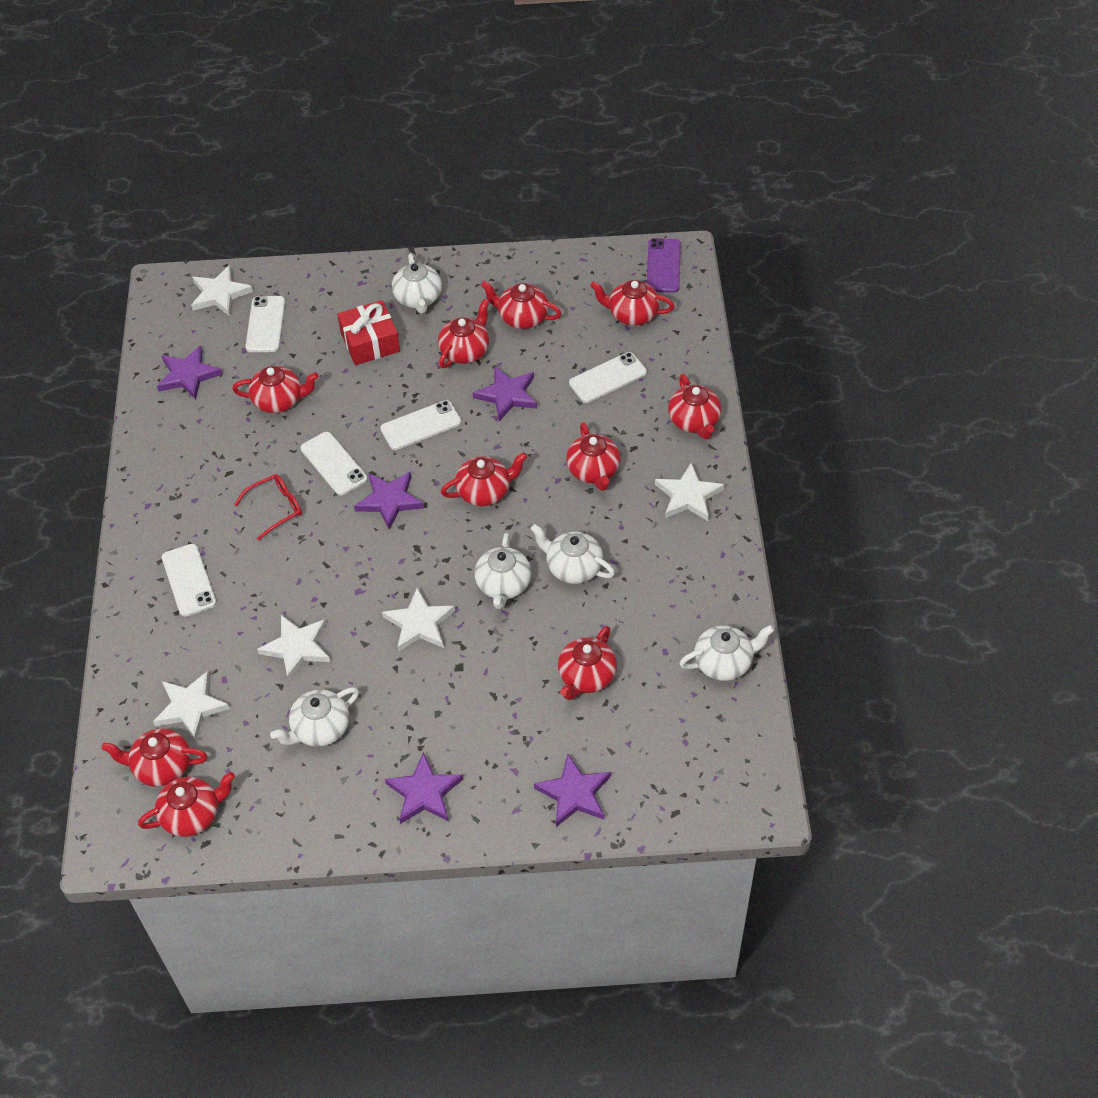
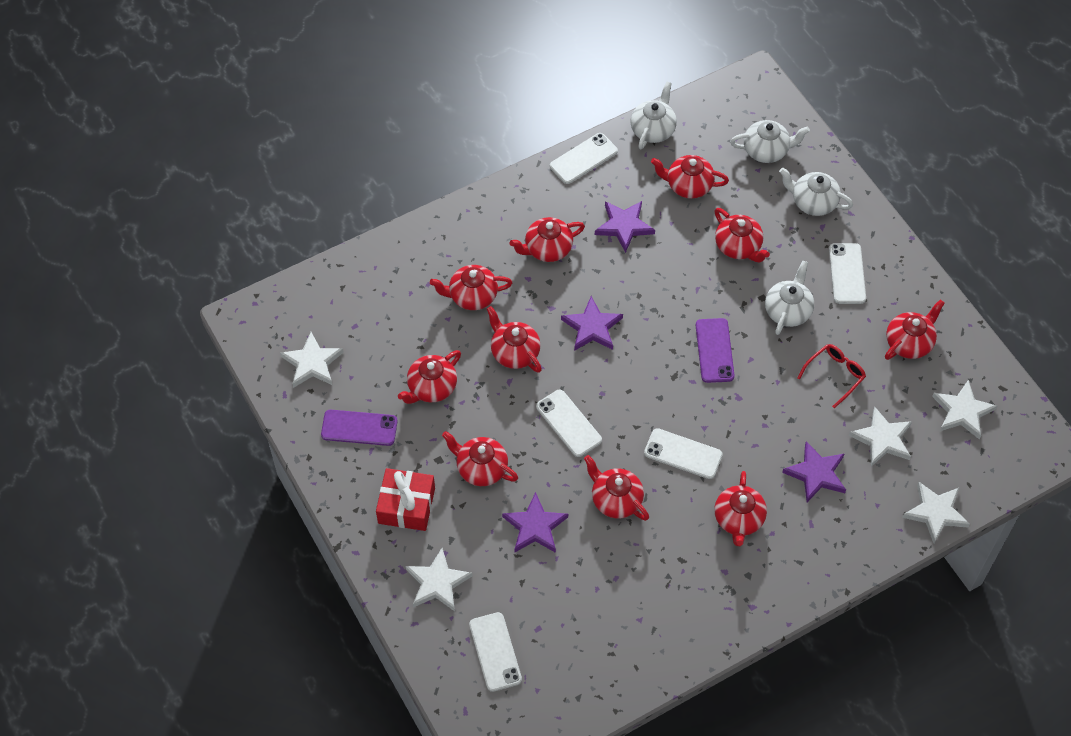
purple phone: [647,238,681,293] = 1 -> [321,410,398,446] [696,318,735,383] = 2
purple star: [157,345,223,400] [354,471,424,530] [385,752,463,824] [473,366,537,421] [534,754,611,827] = 5 -> [502,492,568,553] [561,296,623,351] [595,201,655,253] [782,441,846,502] = 4
white teapot: [270,687,359,747] [392,253,442,314] [475,533,531,609] [530,524,615,584] [679,625,774,681] = 5 -> [630,82,677,149] [730,120,810,163] [765,261,814,335] [779,168,853,216] = 4

